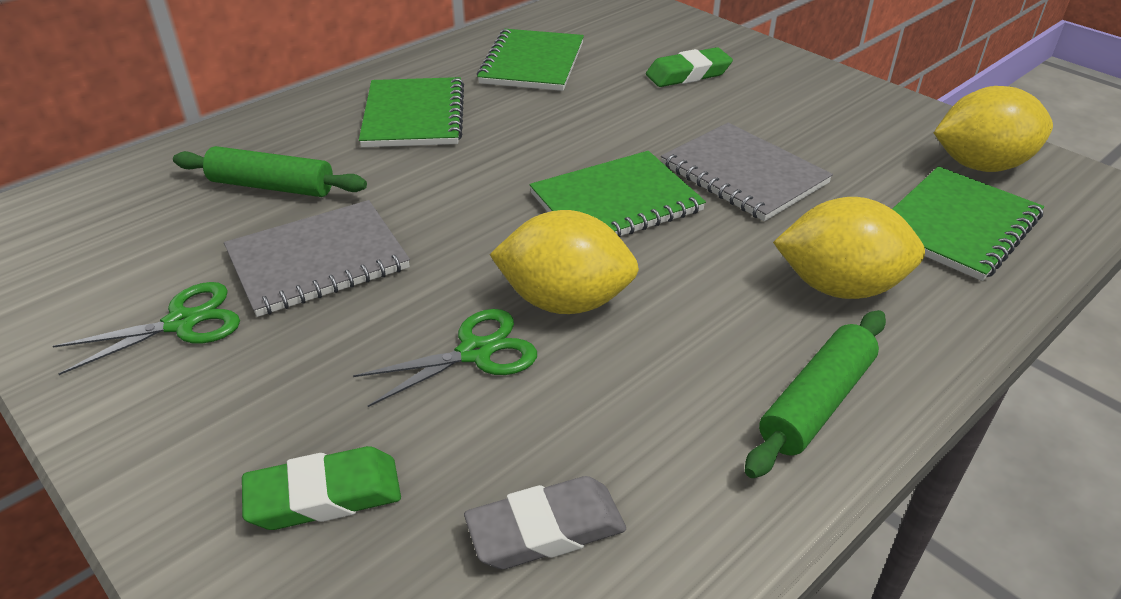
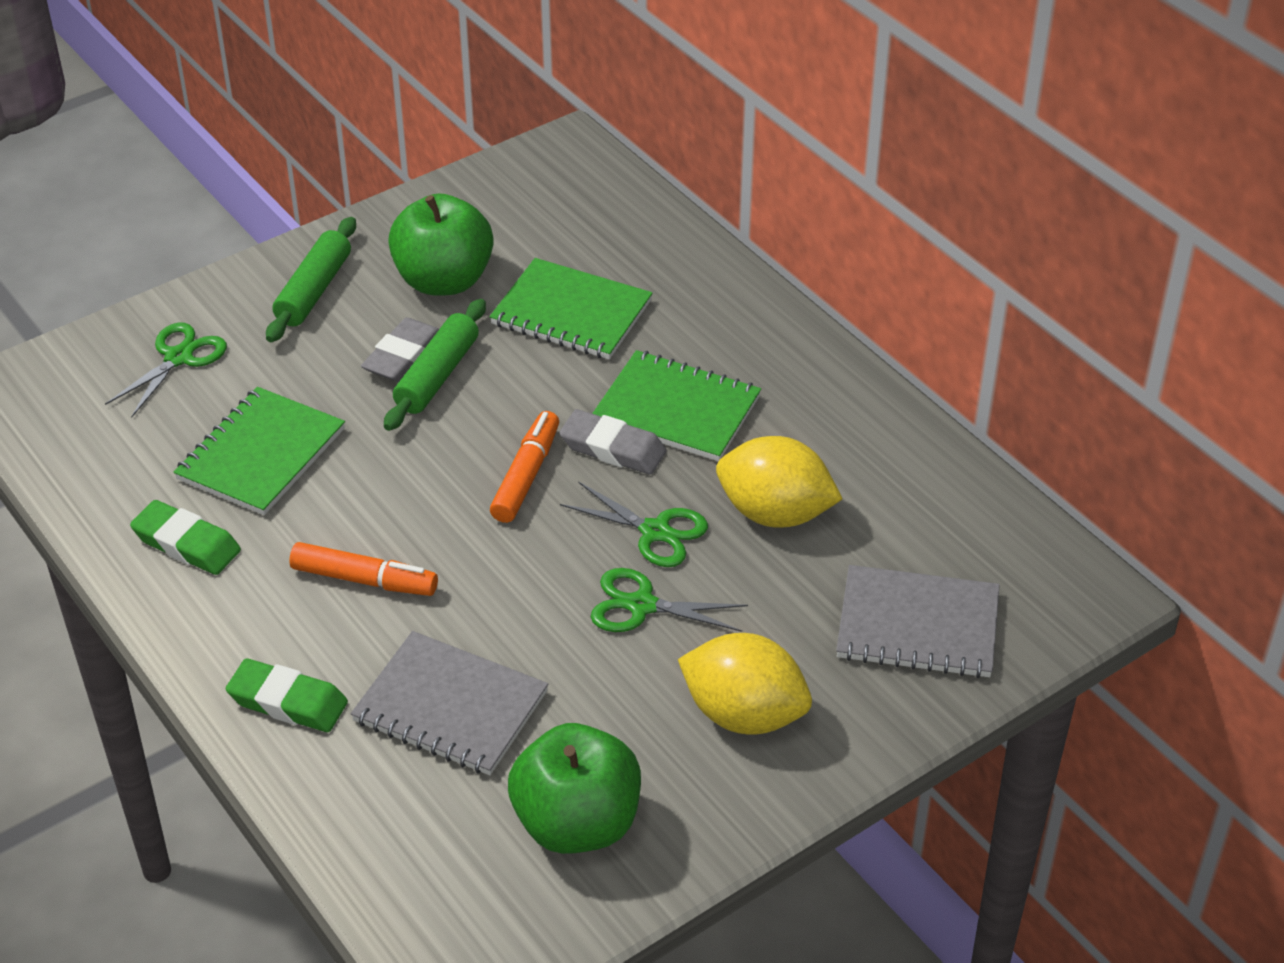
green apple: none = 0 -> [388,193,494,296] [508,723,641,854] = 2
green notebook: [359,77,464,147] [477,29,584,91] [529,151,706,237] [893,166,1044,281] = 4 -> [174,387,345,515] [489,258,653,359] [592,350,761,461] = 3
green scissors: [53,282,240,375] [353,309,537,407] = 2 -> [105,323,227,417] [560,481,708,567] [591,568,748,632] = 3
grey eraser: [464,476,626,569] = 1 -> [361,318,439,382] [559,409,667,475] = 2
orange marker: none = 0 -> [289,542,438,596] [490,411,559,523] = 2
yellow lemon: [489,210,639,314] [773,197,925,299] [934,86,1053,172] = 3 -> [678,633,812,735] [716,436,843,528] = 2

